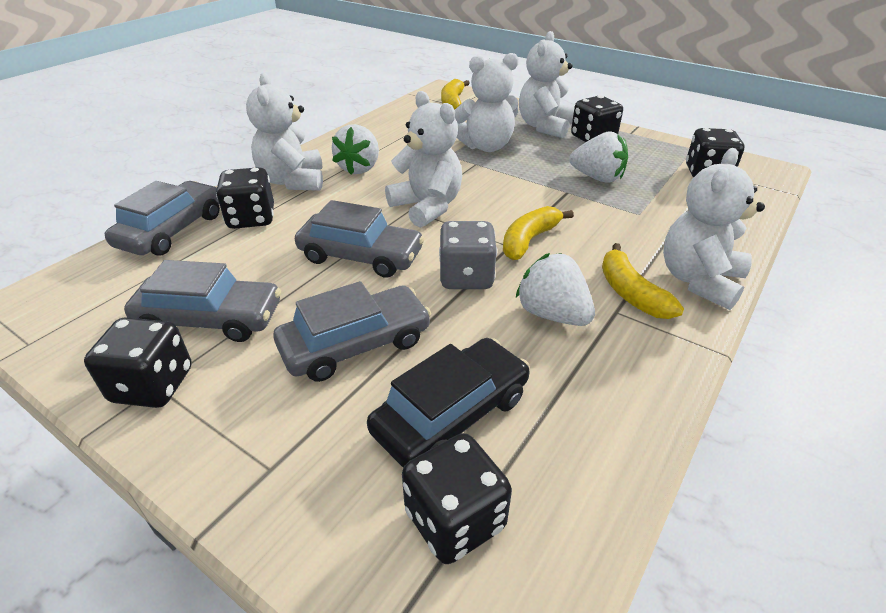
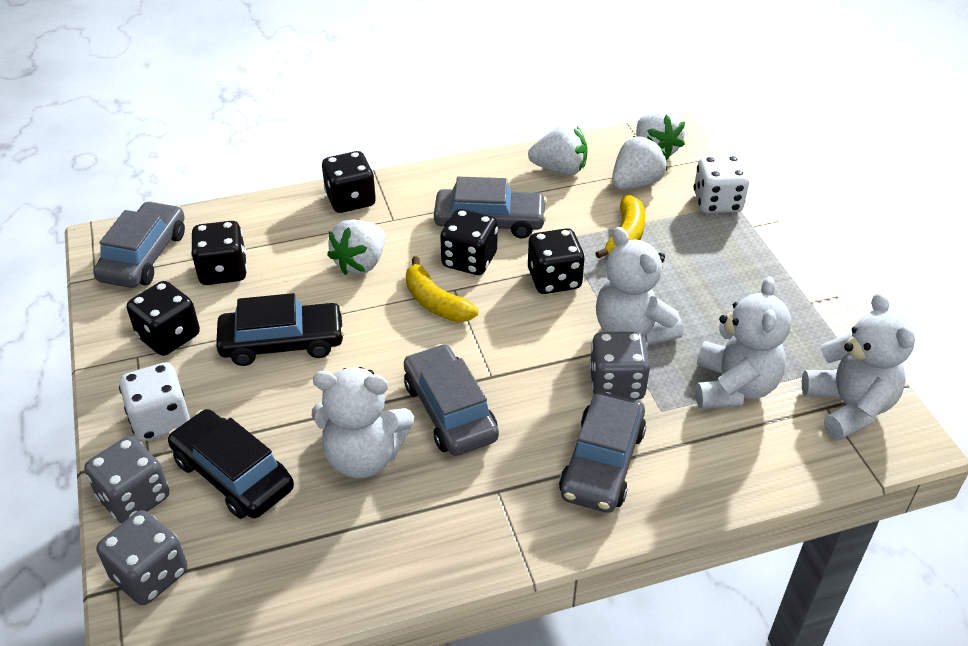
black car: [367,338,530,468] = 1 -> [168,409,294,519] [216,293,345,366] = 2
grey dice: [439,221,497,289] = 1 -> [85,436,169,523] [97,510,187,605] [589,332,650,400] = 3
white dice: none = 0 -> [119,362,190,441] [694,155,749,213] = 2
white strawberry: [332,124,379,175] [516,253,595,326] [569,131,628,183] = 3 -> [327,219,385,275] [528,124,588,176] [612,136,667,190] [636,109,685,160] = 4
white teddy bear: [246,73,323,191] [385,91,462,228] [455,53,519,152] [519,31,575,138] [663,148,765,310] = 5 -> [312,367,414,478] [596,227,683,346] [696,276,791,409] [802,292,915,440] = 4
yellow banana: [441,79,470,110] [503,206,574,260] [602,243,684,319] = 3 -> [406,256,479,322] [595,195,645,259] = 2

